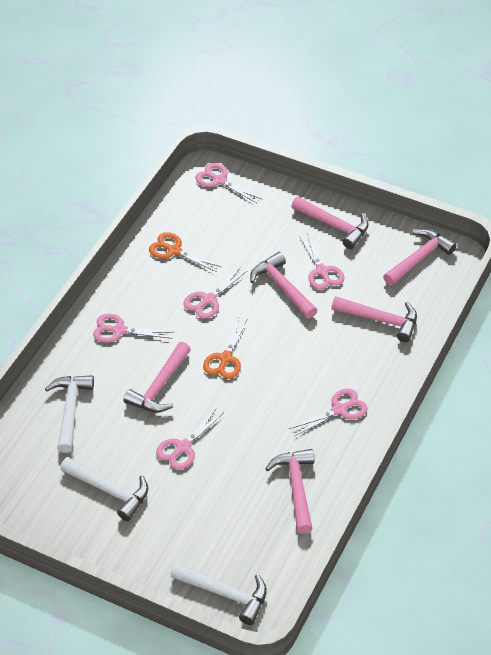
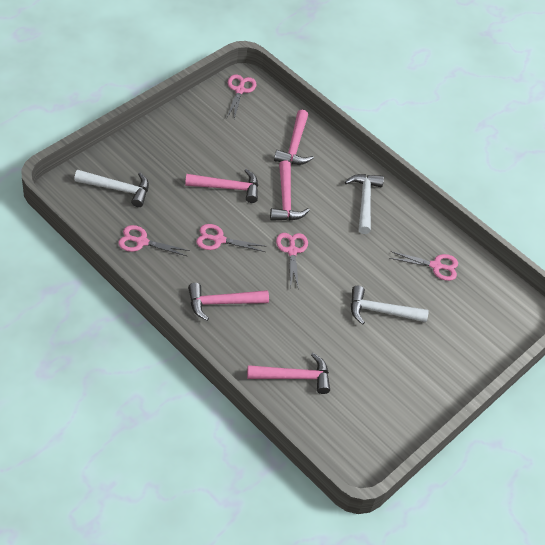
orange scissors: [149,232,221,272] [203,318,248,379] = 2 -> none = 0
pink hammer: [124,342,191,412] [250,252,317,319] [265,449,314,534] [291,197,369,249] [332,296,417,342] [383,229,456,286] = 6 -> [185,169,258,203] [188,283,269,321] [247,353,330,394] [270,160,310,221] [274,110,314,165] = 5
pink scissors: [93,314,173,343] [156,408,224,470] [183,267,247,319] [195,163,262,203] [289,389,368,436] [299,233,344,290] = 6 -> [118,225,190,256] [196,224,267,252] [227,74,256,119] [276,233,308,290] [390,251,458,281] = 5

